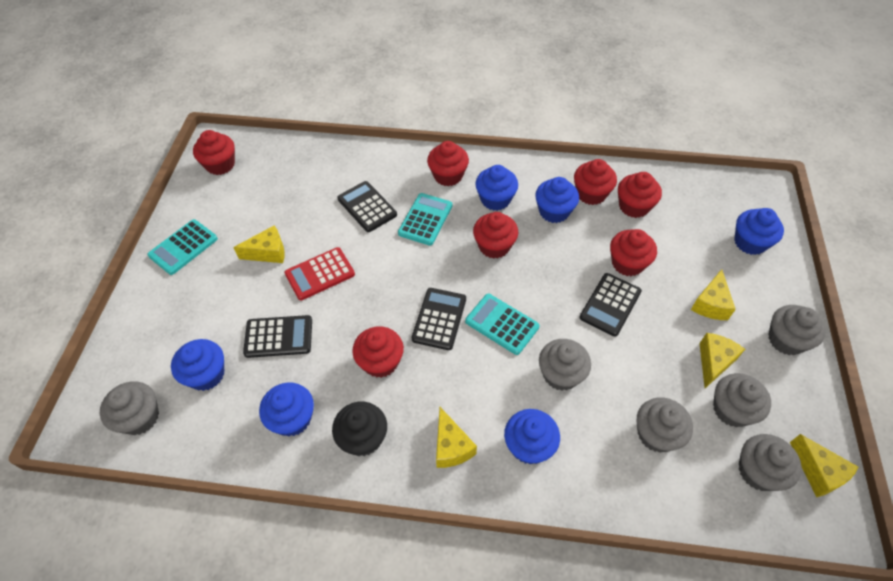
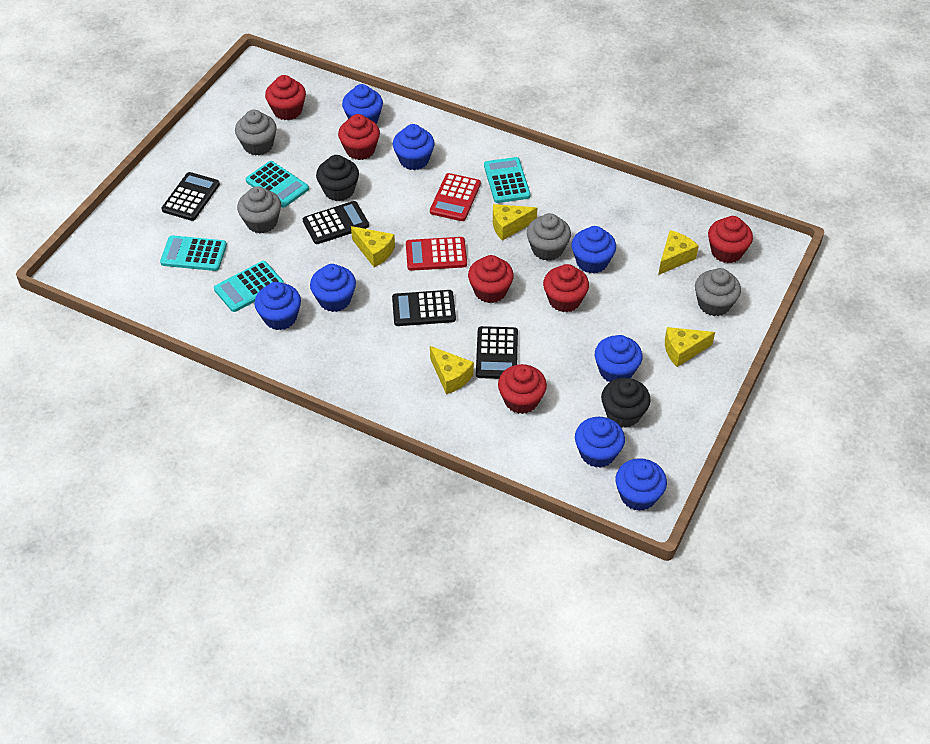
black cupcake: [332,402,387,456] = 1 -> [316,155,359,201] [601,378,651,428] = 2
blue cupcake: [171,339,224,391] [259,383,314,436] [475,165,518,211] [504,409,560,464] [535,177,579,223] [734,208,784,255] = 6 -> [254,282,301,330] [310,264,356,312] [342,84,383,124] [393,124,435,170] [572,226,616,274] [575,417,625,468] [595,335,643,382] [616,458,667,511] = 8
grey cupcake: [100,381,159,435] [539,339,591,391] [637,397,693,453] [713,373,771,427] [739,434,802,491] [768,305,825,355] = 6 -> [235,110,277,156] [237,186,281,234] [527,213,571,261] [695,268,741,316] = 4
red calculator: [284,247,355,301] = 1 -> [406,237,467,271] [430,173,481,221] = 2
red cupcake: [193,130,235,175] [352,326,404,378] [427,141,469,186] [473,212,518,259] [574,159,617,205] [610,229,657,276] [618,172,662,218] = 7 -> [265,75,306,120] [338,114,380,160] [468,255,514,303] [498,364,547,414] [543,264,589,312] [708,216,753,263] = 6
turquoise calculator: [147,219,218,275] [398,193,452,245] [465,294,540,355] = 3 -> [160,235,227,271] [214,261,284,312] [246,161,309,208] [484,157,530,203] = 4

